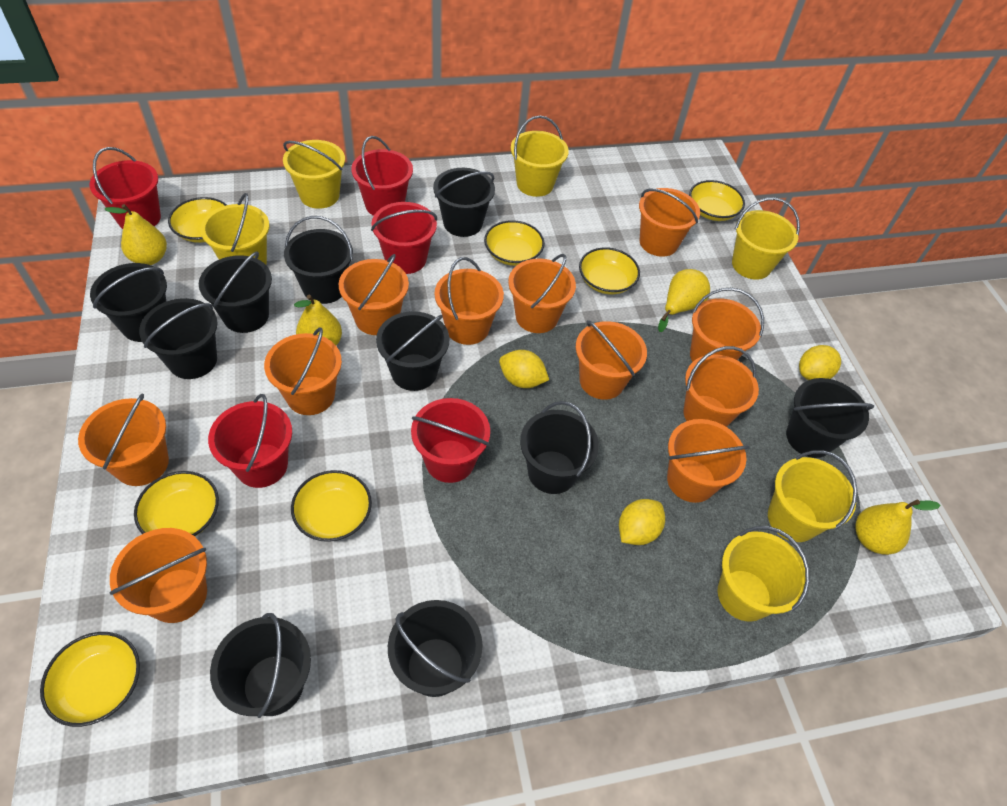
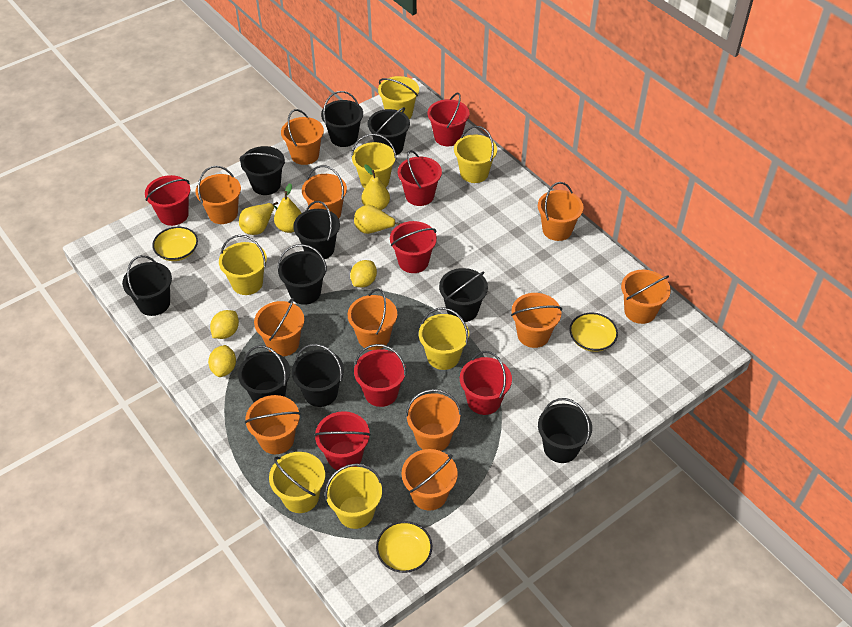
red bucket: [90,147,161,229] [208,394,292,488] [351,136,413,216] [371,202,437,274] [411,398,490,483] = 5 -> [145,175,191,226] [314,411,371,470] [354,344,406,407] [390,221,437,273] [398,150,442,206] [428,93,470,146] [460,351,512,415] = 7
yellow bowl: [40,632,140,727] [134,471,219,536] [168,197,227,243] [291,470,372,542] [484,220,545,266] [579,247,640,295] [689,180,745,221] = 7 -> [152,227,198,261] [376,521,432,573] [569,313,618,352] = 3
yellow bucket: [200,193,269,264] [283,140,345,209] [511,115,569,197] [718,526,810,622] [732,197,800,280] [768,450,857,542] = 6 -> [219,235,267,295] [269,452,325,513] [325,463,382,529] [351,134,396,188] [378,76,419,119] [419,308,469,370] [454,126,497,183] = 7

